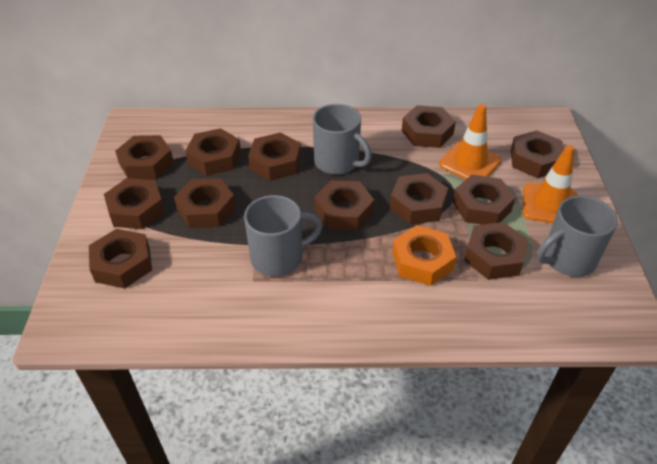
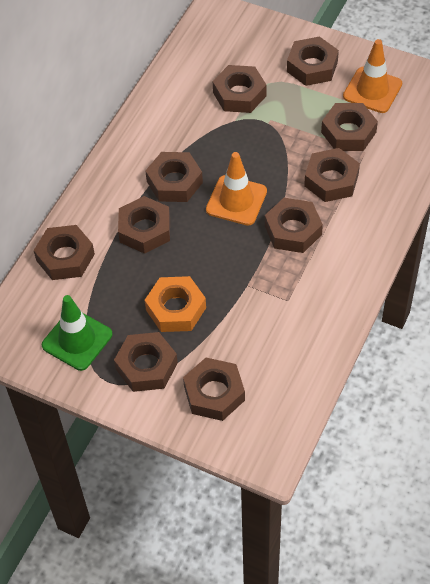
brown nut: [89,229,152,288] [104,178,165,229] [115,135,174,180] [174,178,236,228] [185,128,241,176] [248,133,301,181] [314,180,374,231] [390,173,448,224] [402,105,456,148] [453,175,515,225] [464,222,529,280] [511,130,564,178] = 12 -> [34,225,95,280] [114,332,178,392] [118,196,170,254] [145,152,203,202] [183,358,245,421] [213,65,266,113] [265,198,323,253] [287,36,339,86] [304,148,360,202] [321,103,378,151] = 10
green traffic cone: none = 0 -> [42,295,112,371] = 1
grey mug: [244,195,323,276] [313,104,372,175] [537,196,618,277] = 3 -> none = 0

